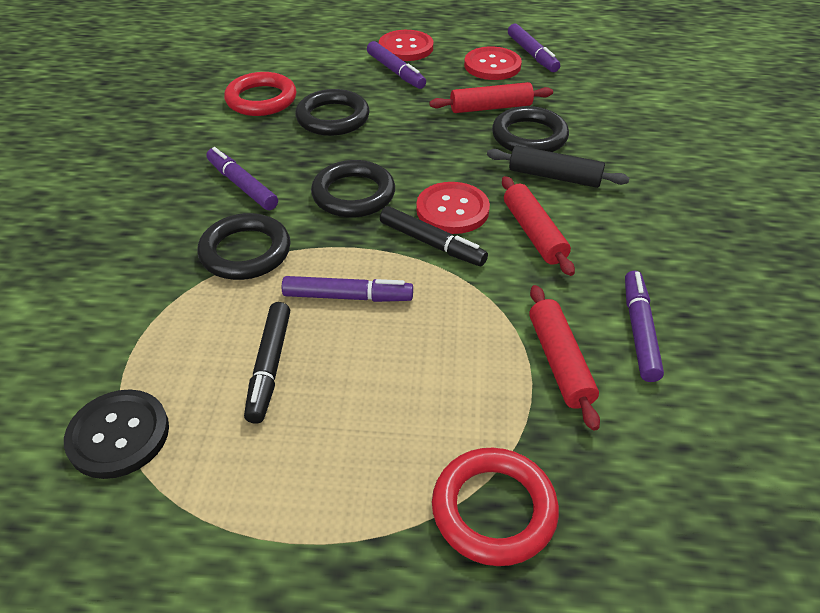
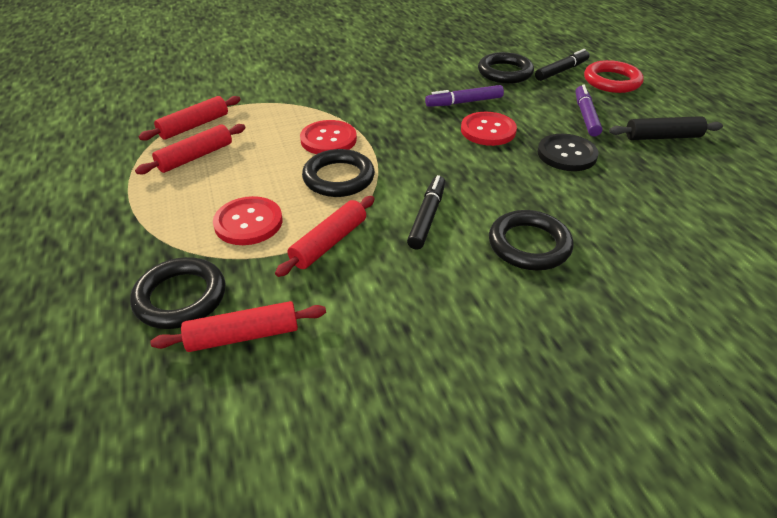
purple marker: [206,147,278,210] [282,276,413,302] [367,41,426,89] [508,24,560,72] [625,271,664,382] = 5 -> [425,85,504,107] [575,85,603,137] = 2
red ring: [224,72,296,116] [432,448,559,566] = 2 -> [584,60,644,93] = 1
red rolling pin: [429,82,553,113] [502,176,575,276] [529,285,600,431] = 3 -> [135,124,246,174] [138,96,241,141] [150,301,326,352] [275,196,375,277] = 4

